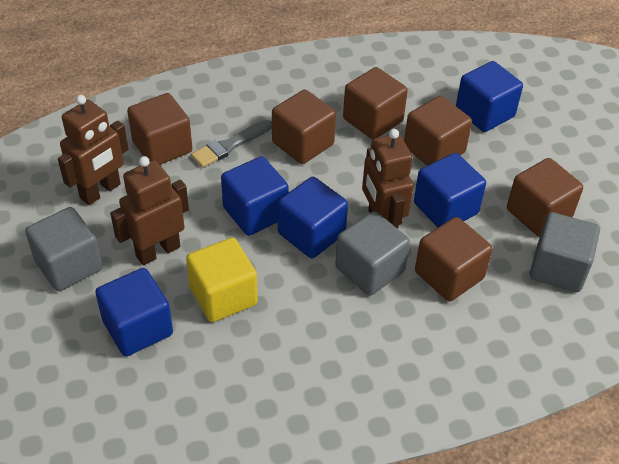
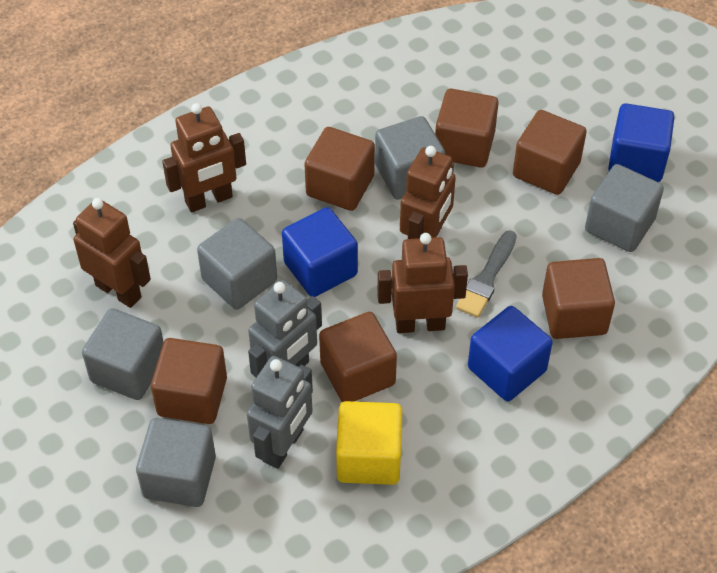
blue cube: [95,268,173,356] [221,156,289,236] [278,177,348,258] [414,153,486,227] [456,61,523,132] = 5 -> [282,207,358,297] [468,306,553,401] [608,103,674,182] = 3
brown robot: [58,95,128,205] [110,156,189,265] [362,129,414,229] = 3 -> [73,198,151,308] [162,103,246,212] [377,233,468,333] [400,146,456,239] = 4
grey cube: [25,207,103,291] [335,211,410,296] [530,212,600,292] = 3 -> [82,308,164,400] [136,418,216,507] [197,218,277,310] [375,116,445,200] [585,164,664,252] = 5
grey robot: none = 0 -> [247,356,313,469] [248,280,322,377] = 2

